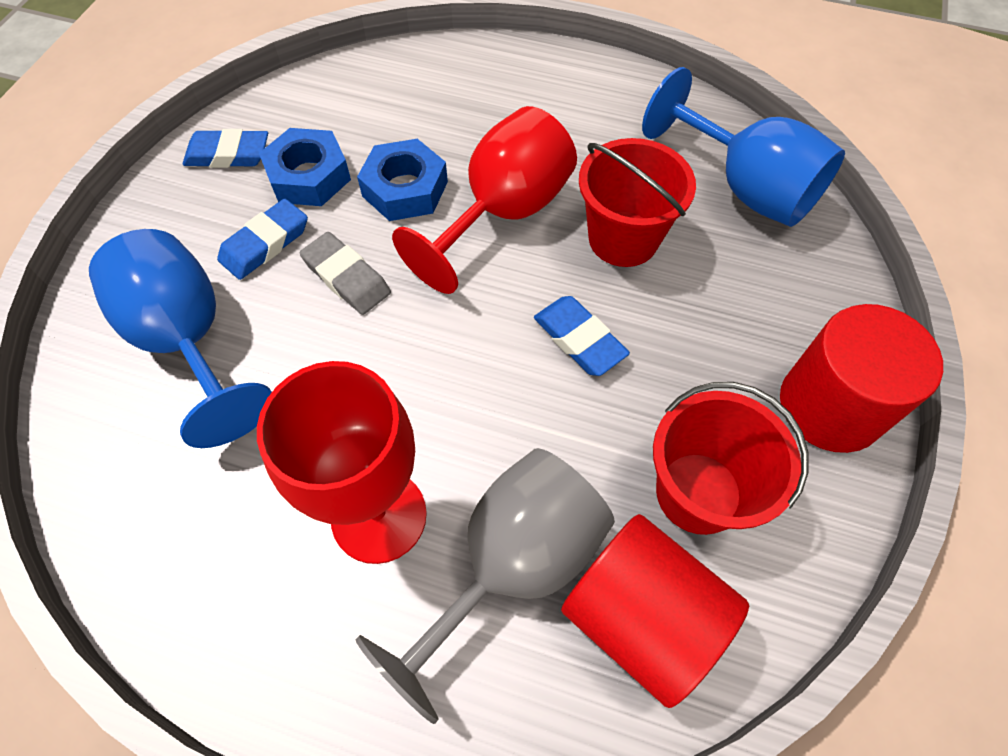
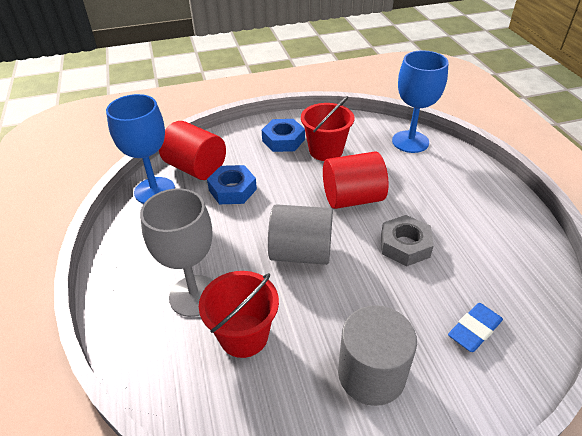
blue eraser: [183,129,268,168] [217,199,308,280] [534,296,630,376] = 3 -> [448,303,503,352] = 1
grey cylinder: none = 0 -> [268,204,333,265] [338,305,417,406] = 2
grey eraser: [300,232,391,315] = 1 -> none = 0
grey nut: none = 0 -> [381,215,434,266] = 1
red goblet: [257,361,427,564] [392,106,577,294] = 2 -> none = 0

